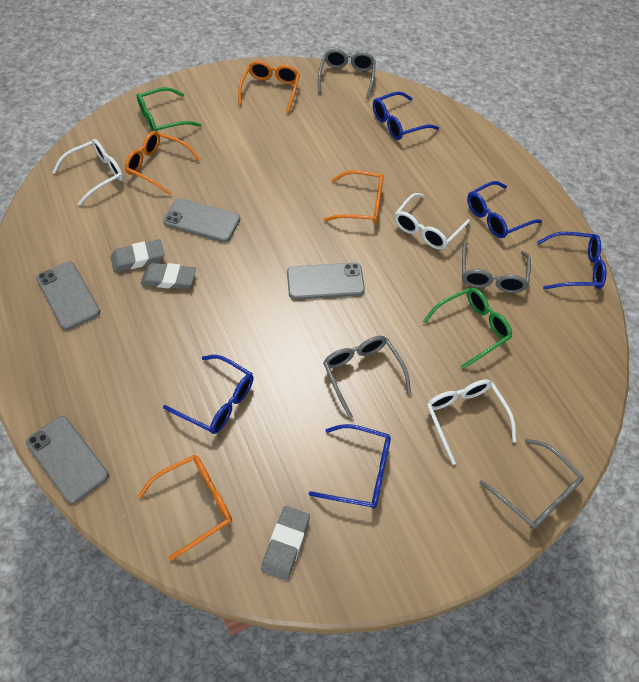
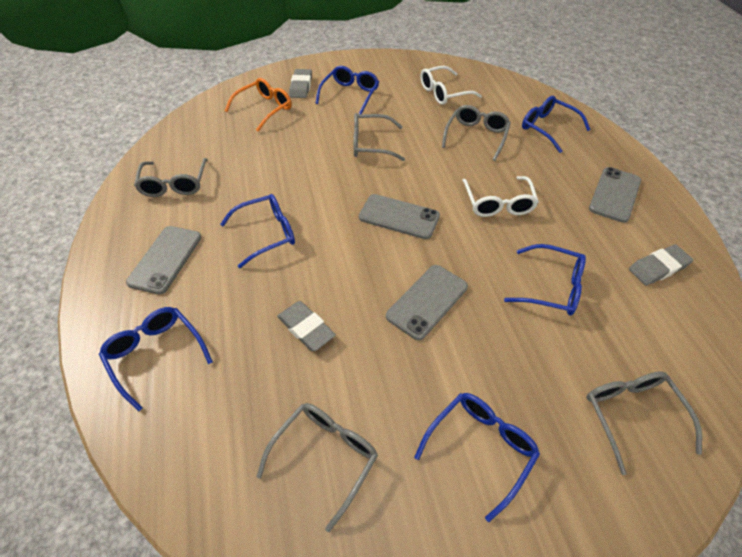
blue glasses: [163,355,253,434] [308,424,391,509] [373,92,439,140] [467,181,542,238] [537,232,607,290] = 5 -> [99,307,213,411] [220,194,295,268] [315,66,379,114] [414,393,540,522] [504,244,586,316] [522,96,591,153] = 6
green glasses: [137,87,202,131] [423,288,512,369] = 2 -> none = 0
grey glasses: [318,49,376,99] [323,336,411,419] [462,242,531,293] [479,438,584,530] = 4 -> [134,158,208,197] [256,403,378,532] [354,113,405,161] [442,105,511,161] [586,372,702,475] = 5
orange glasses: [125,131,200,195] [138,455,232,560] [238,61,300,113] [324,170,384,224] = 4 -> [225,78,292,132] = 1
white glasses: [53,139,123,206] [394,193,470,249] [427,379,516,465] = 3 -> [420,66,482,105] [462,176,539,217] = 2

